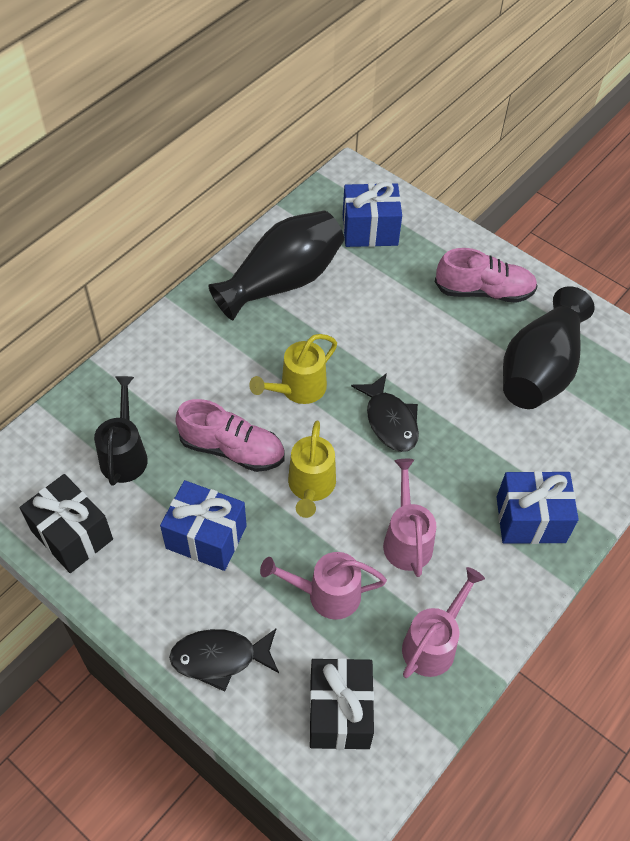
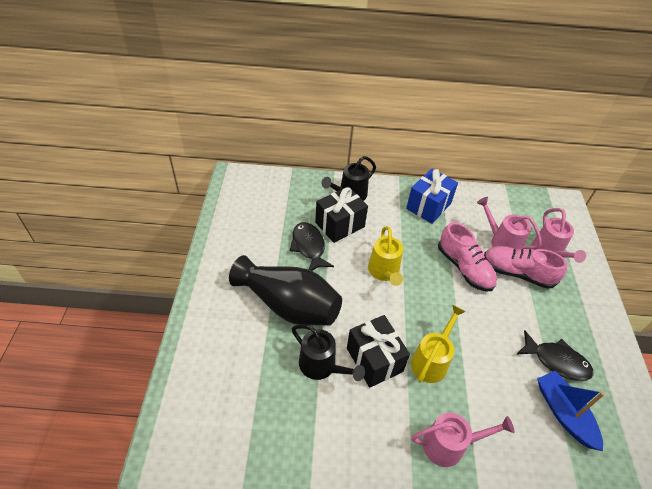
black vase: [208,211,344,320] [503,286,595,409] = 2 -> [229,255,342,325] = 1
black watering can: [94,376,148,486] = 1 -> [292,324,365,381] [322,156,376,201] = 2
blue boat: none = 0 -> [537,371,605,451] = 1
blue gift: [160,480,247,571] [343,182,402,247] [497,471,579,544] = 3 -> [406,168,458,224] = 1

